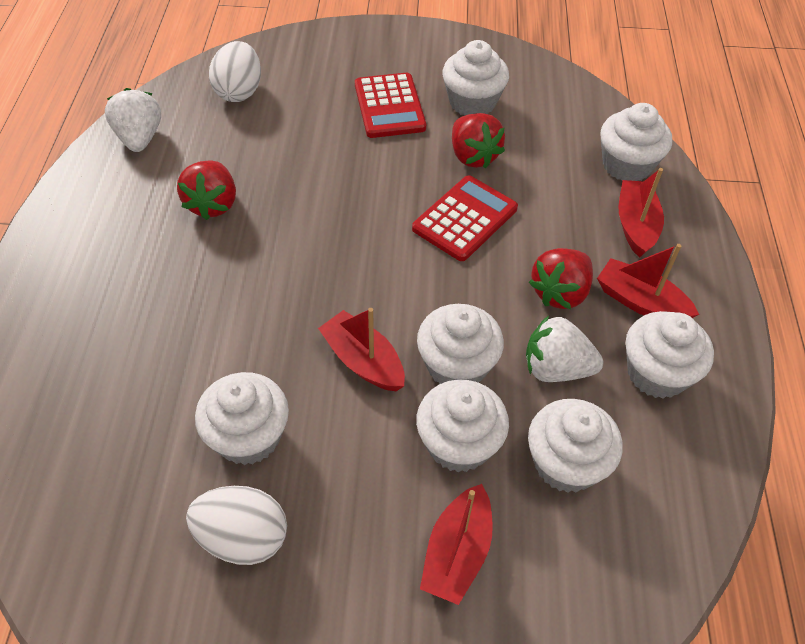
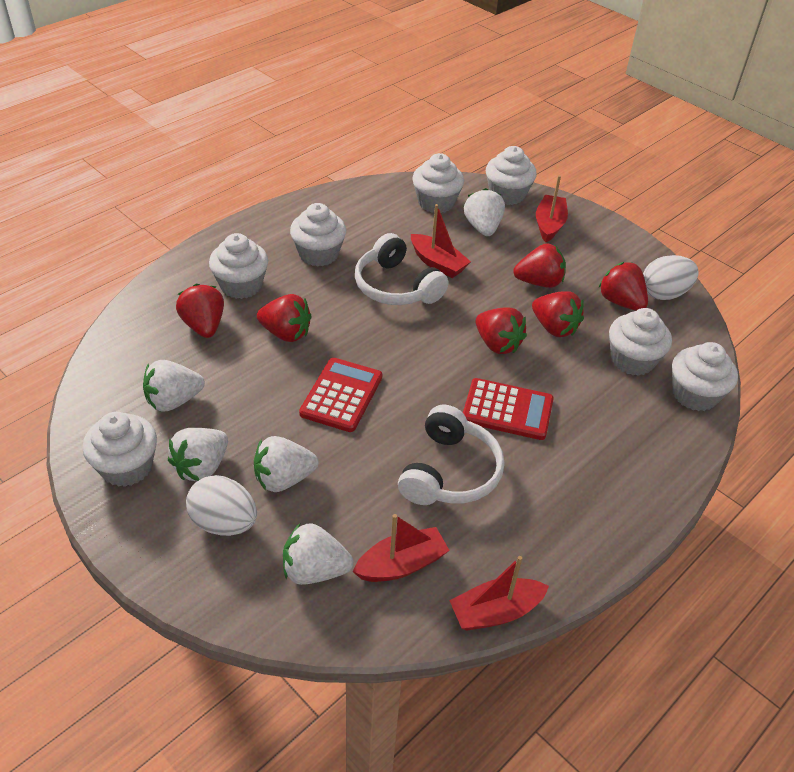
red strawberry: [177,160,236,220] [452,113,505,169] [529,248,593,309] = 3 -> [176,284,224,338] [257,294,312,342] [476,307,527,354] [513,243,566,288] [532,291,584,337] [598,262,648,311] = 6
white headphones: none = 0 -> [355,233,448,305] [398,405,504,505] = 2
white strawberry: [105,88,161,152] [526,316,603,382] = 2 -> [143,360,205,412] [168,428,228,481] [254,436,319,492] [283,523,353,585] [464,188,505,236] = 5

